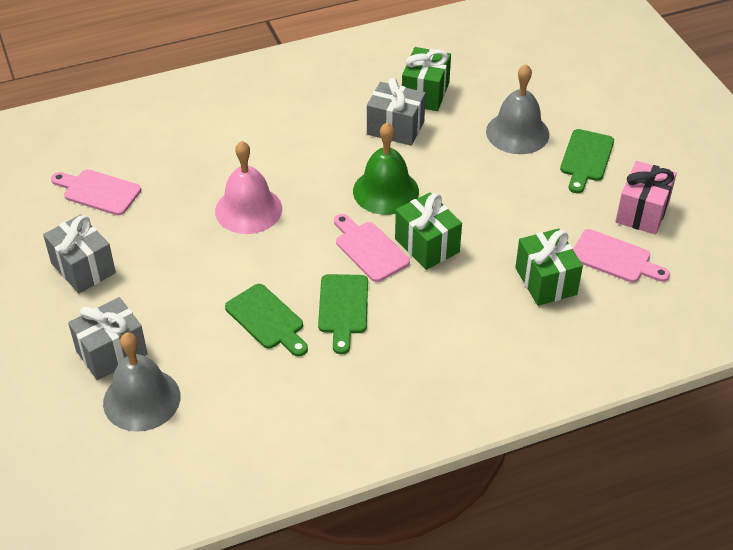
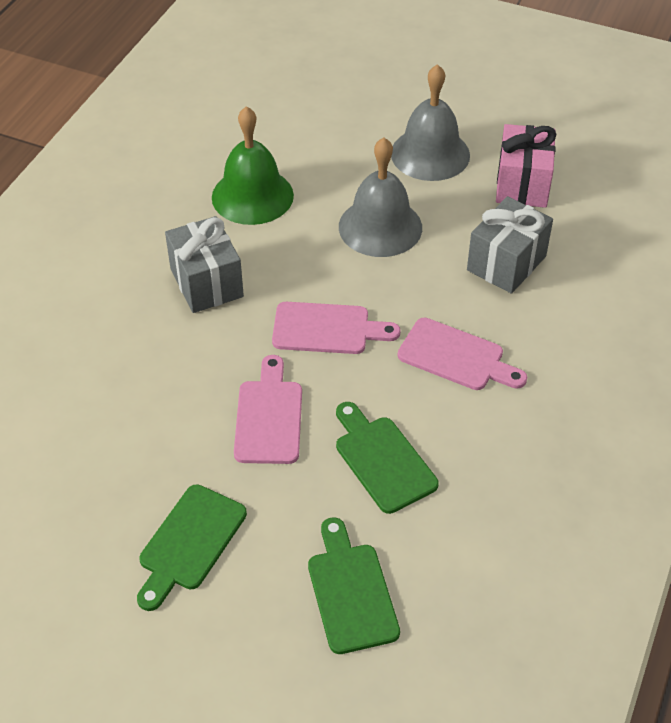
green gift: [395,193,462,270] [402,47,451,111] [515,228,583,306] = 3 -> none = 0
grey gift: [43,215,116,294] [68,297,148,380] [367,78,426,146] = 3 -> [165,216,244,313] [467,196,553,294] = 2
pink bell: [215,141,282,234] = 1 -> none = 0

